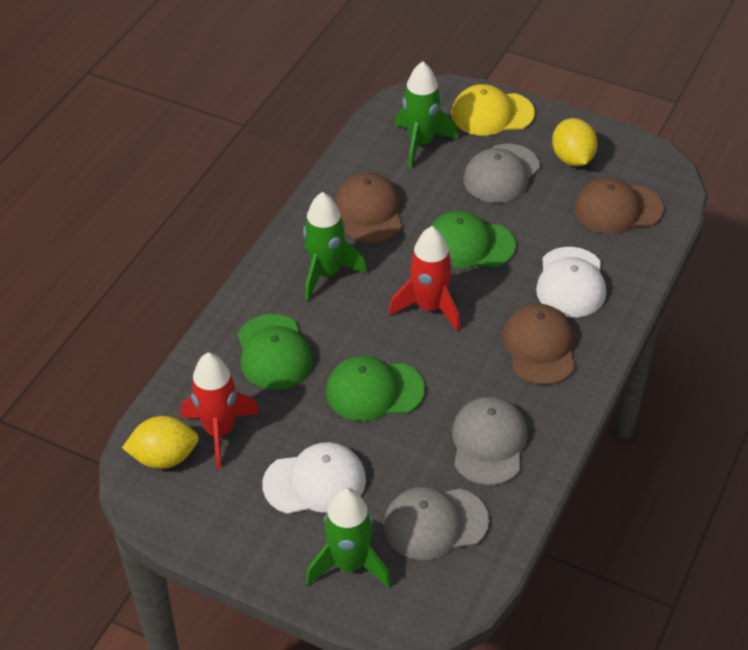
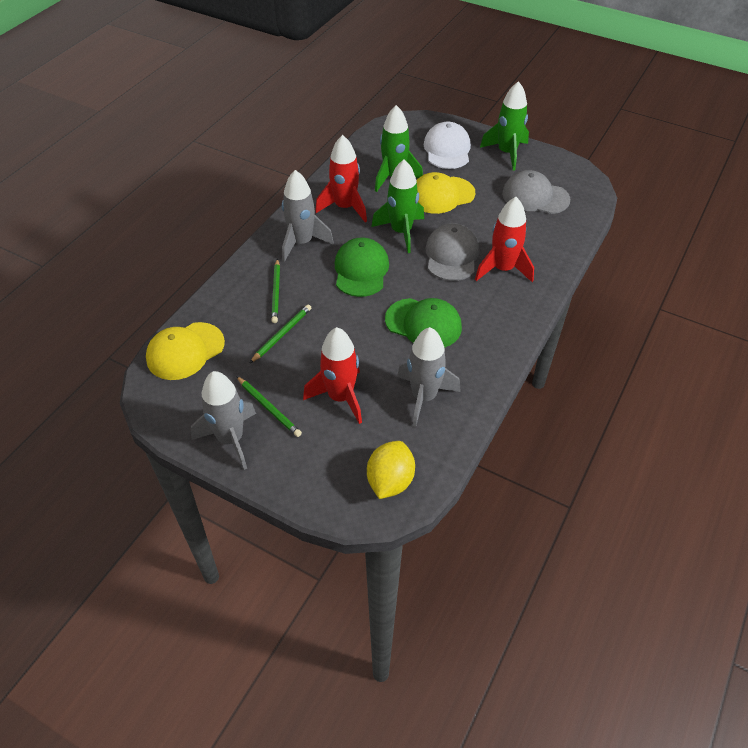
brown cap: [335,172,402,244] [503,304,575,385] [574,178,664,234] = 3 -> none = 0
green cap: [237,314,313,390] [326,356,425,421] [430,211,516,268] = 3 -> [335,237,389,297] [385,298,462,348] = 2
green pencil: none = 0 -> [236,376,302,437] [250,304,311,363] [271,258,280,323] = 3
grey cap: [383,487,489,560] [452,397,528,485] [463,144,540,203] = 3 -> [426,223,479,281] [502,170,570,214] = 2
grey rocket: none = 0 -> [191,371,256,470] [282,170,334,262] [397,327,461,427] = 3
red rocket: [181,353,259,468] [389,226,460,332] = 2 -> [303,327,362,424] [315,135,367,222] [475,197,534,282] = 3
white cap: [262,442,366,514] [536,247,606,317] = 2 -> [424,122,471,169] = 1
yellow cap: [451,84,535,136] = 1 -> [146,322,225,380] [417,172,475,214] = 2
yellow lemon: [122,416,199,469] [552,118,598,166] = 2 -> [367,441,415,499] = 1

